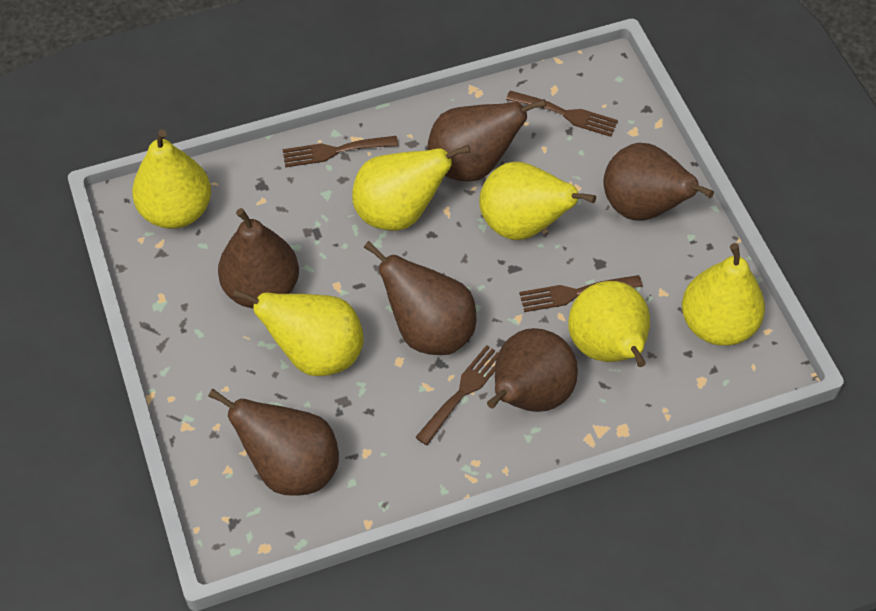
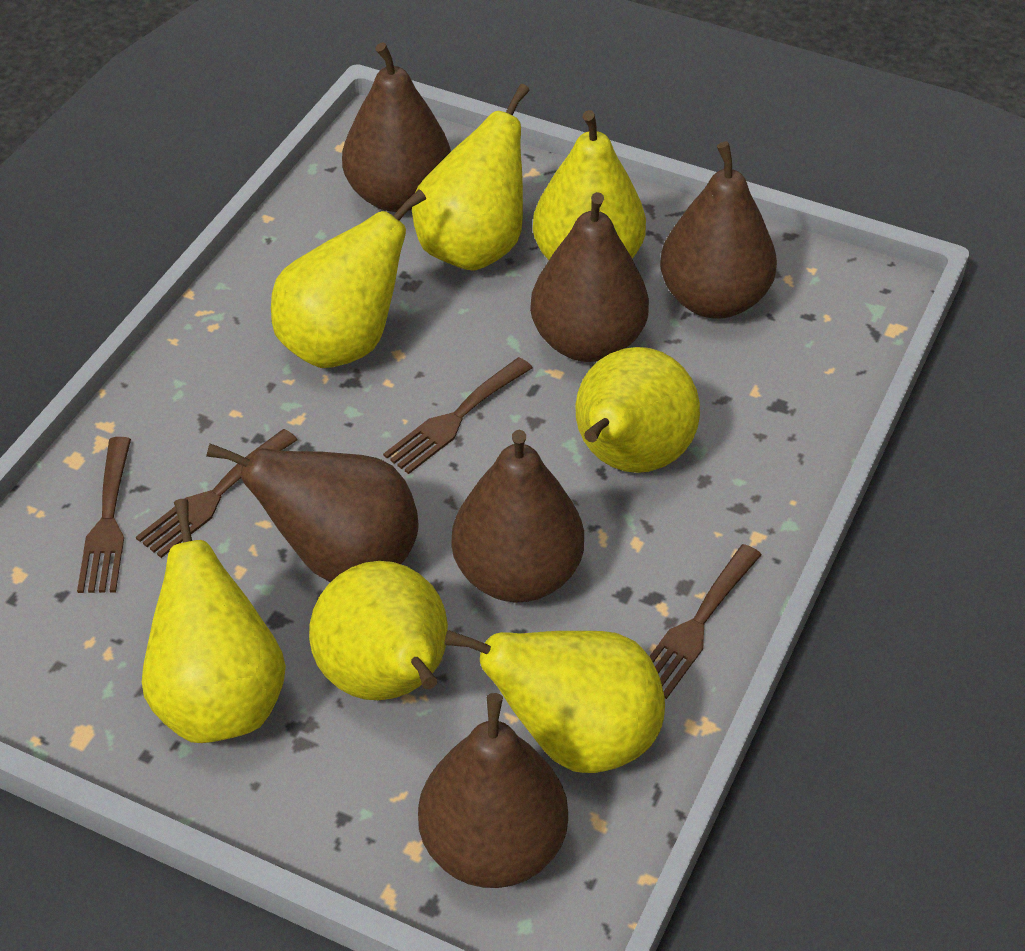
yellow pear: [132,130,211,229] [232,289,364,376] [352,145,470,231] [479,162,596,240] [568,281,650,367] [682,243,765,346] = 6 -> [142,499,286,743] [271,189,426,368] [309,561,448,700] [412,84,530,271] [444,630,665,773] [533,110,646,260] [575,347,700,473] = 7

